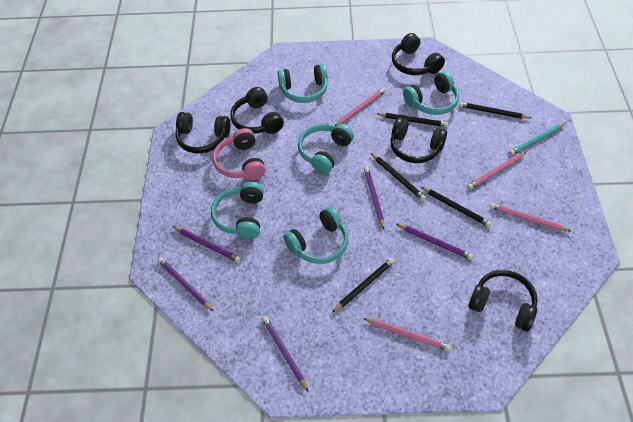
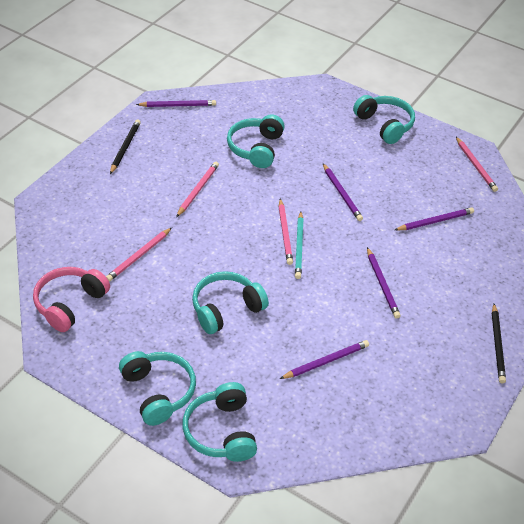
black headphones: [176,112,230,153] [231,87,284,134] [390,117,447,163] [392,33,445,75] [468,270,538,331] = 5 -> none = 0
black pencil: [332,258,395,313] [371,153,426,201] [377,113,449,127] [421,187,492,227] [459,102,531,119] = 5 -> [110,119,141,174] [492,304,506,383] = 2

